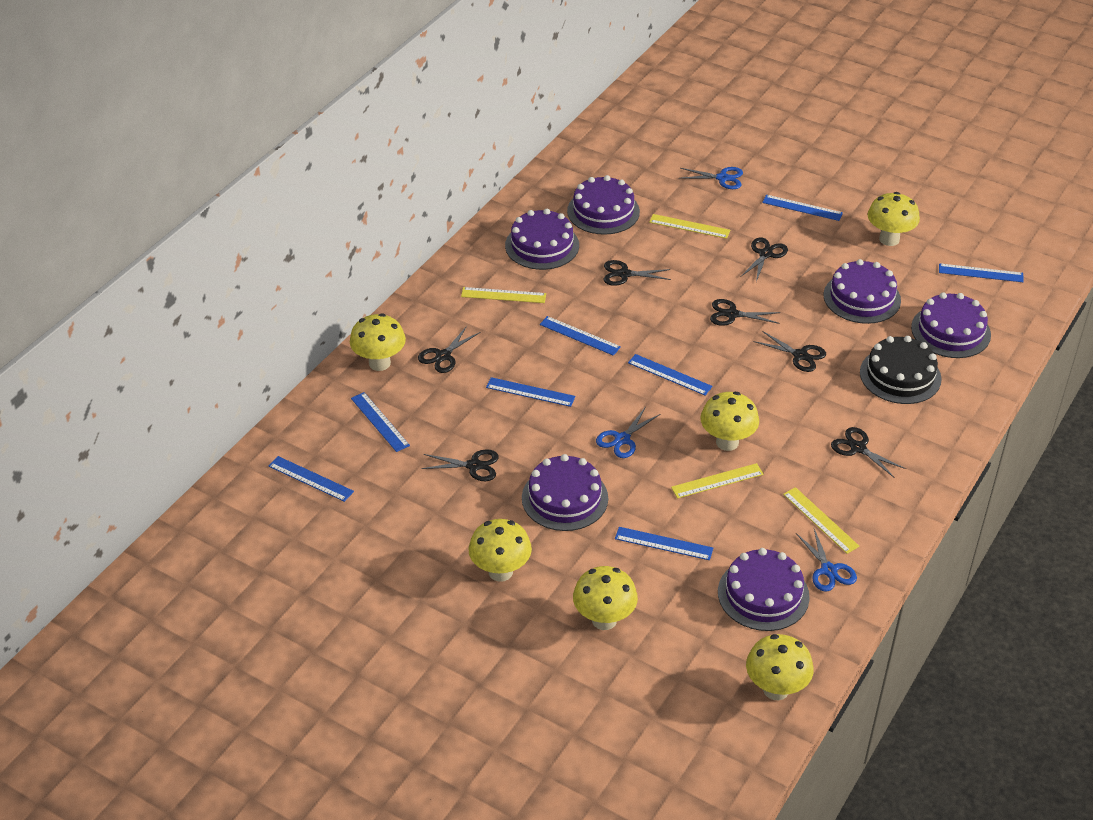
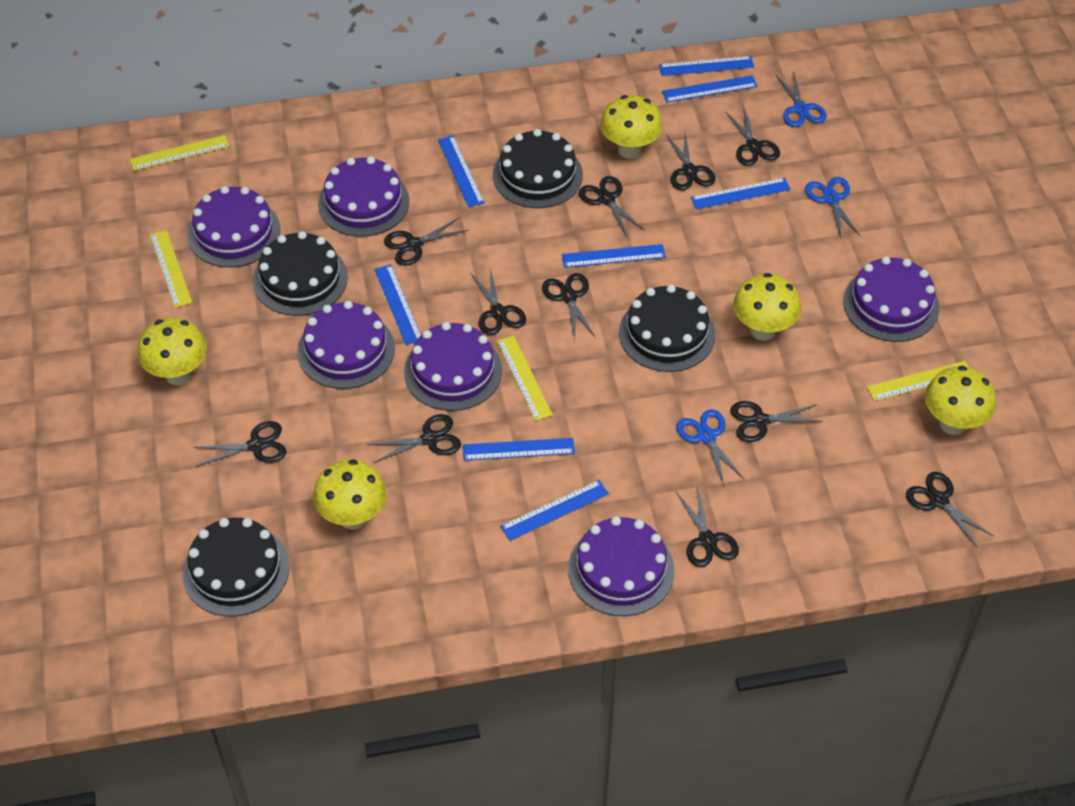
black cake: [860,336,942,404] = 1 -> [182,518,290,617] [253,231,348,316] [493,129,583,208] [619,285,716,372] = 4
black scissors: [418,326,480,373] [421,450,499,481] [604,260,671,286] [710,299,780,326] [741,238,788,282] [753,331,826,372] [831,427,906,478] = 7 -> [193,421,286,466] [367,414,461,463] [384,217,469,266] [470,267,526,335] [542,273,596,340] [579,176,644,236] [666,133,715,190] [676,485,739,567] [725,107,780,166] [730,401,823,442] [906,472,994,548] = 11
yellow mushroom: [350,313,406,371] [468,519,532,582] [573,566,638,630] [700,392,759,451] [746,634,814,700] [868,192,920,246] = 6 -> [138,318,207,385] [313,459,386,530] [600,95,663,159] [733,273,801,341] [925,366,996,435] = 5

